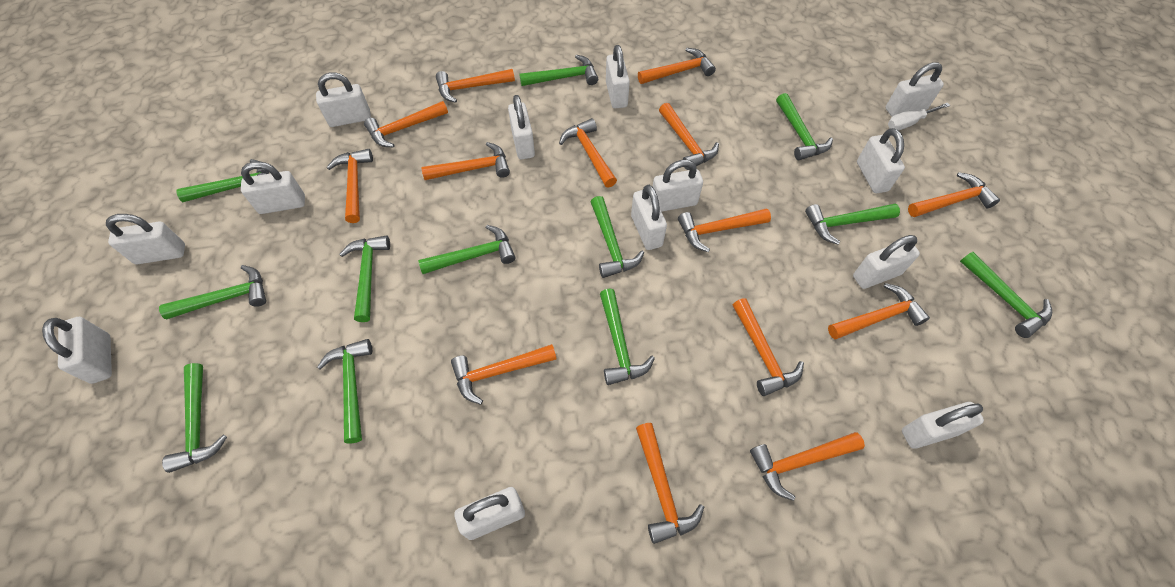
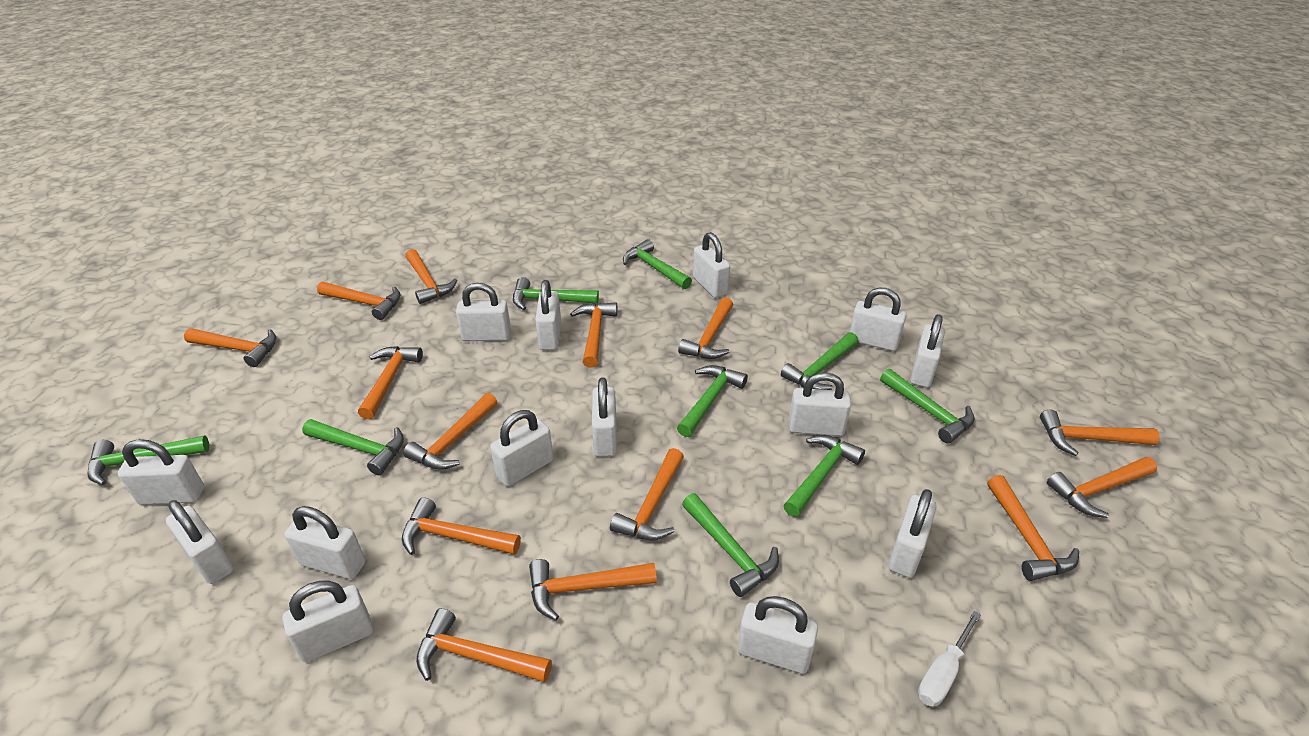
green hammer: [159,265,266,319] [162,363,227,473] [176,159,269,202] [317,339,372,444] [339,235,390,322] [418,225,516,274] [519,55,598,86] [591,196,644,278] [600,288,655,385] [776,93,833,160] [805,204,900,245] [960,252,1052,338] = 12 -> [87,435,209,485] [302,419,404,475] [513,277,599,310] [623,239,692,289] [677,365,748,437] [682,493,779,597] [781,332,859,390] [783,435,865,517] [880,369,975,444] = 9
white padlock: [42,317,112,384] [106,214,185,265] [241,161,305,214] [316,72,371,127] [454,487,525,540] [508,95,535,160] [606,45,630,108] [631,185,667,250] [653,160,703,212] [853,235,920,289] [857,128,905,193] [885,62,944,117] [902,402,984,449] = 13 -> [118,439,204,505] [166,500,234,584] [283,580,373,662] [285,506,365,579] [456,283,511,341] [490,410,553,486] [535,280,561,350] [592,377,617,457] [693,232,730,298] [738,596,818,674] [789,372,851,436] [849,287,906,351] [888,489,937,578] [910,314,945,388] = 14

